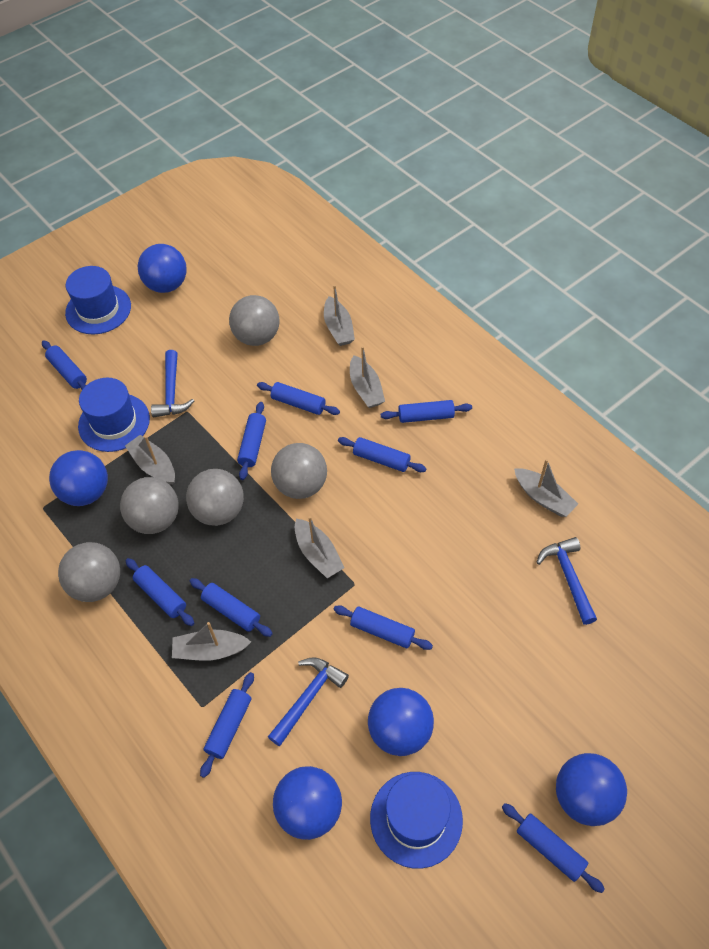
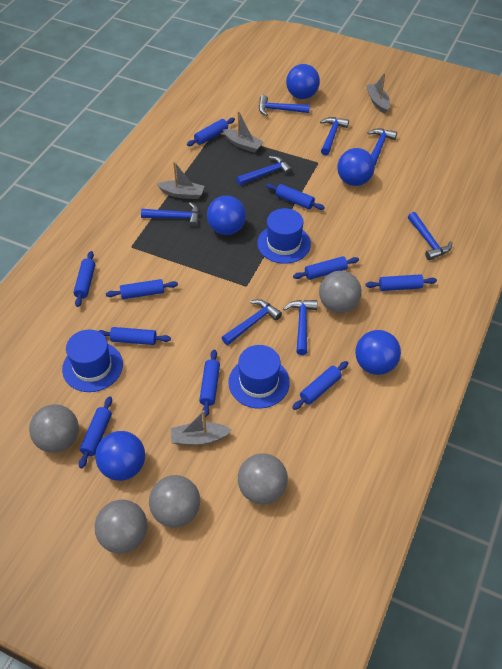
blue hammer: [151,350,194,417] [268,657,349,746] [536,537,597,625] = 3 -> [141,202,199,228] [222,299,282,345] [236,156,293,185] [259,95,310,116] [283,300,318,355] [320,117,349,155] [367,128,397,165] [408,212,452,260] = 8
grey boat: [125,435,175,485] [172,622,251,661] [295,516,344,578] [324,285,355,346] [350,346,385,408] [514,459,578,517] = 6 -> [157,161,204,199] [171,410,232,445] [223,111,264,153] [366,73,390,114] = 4

